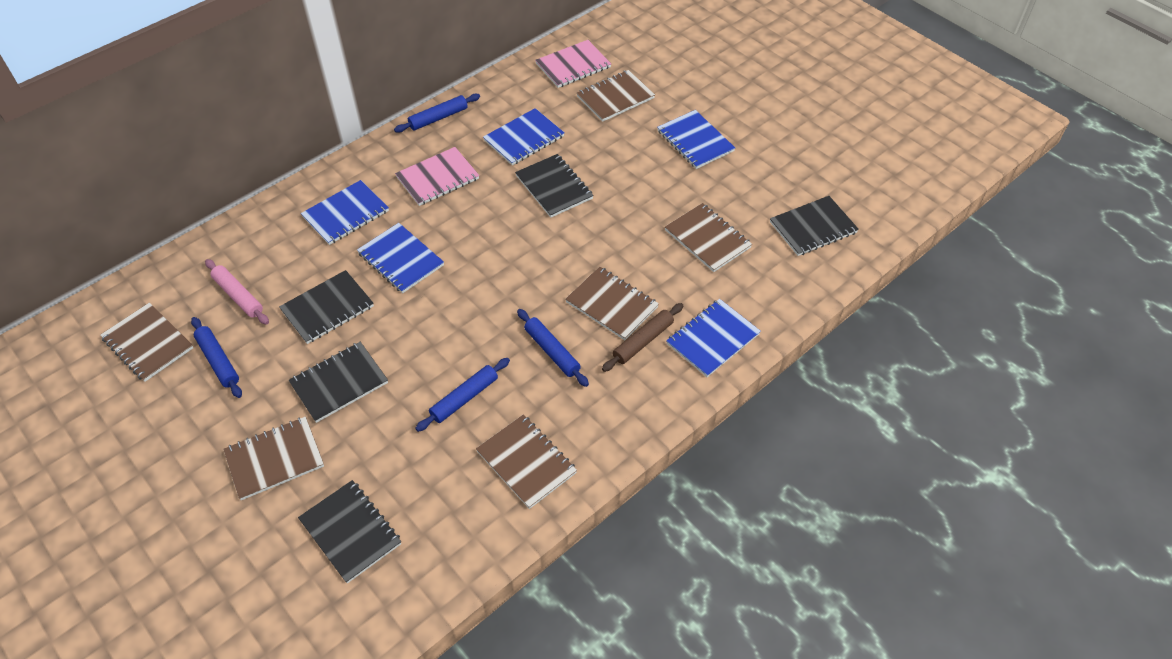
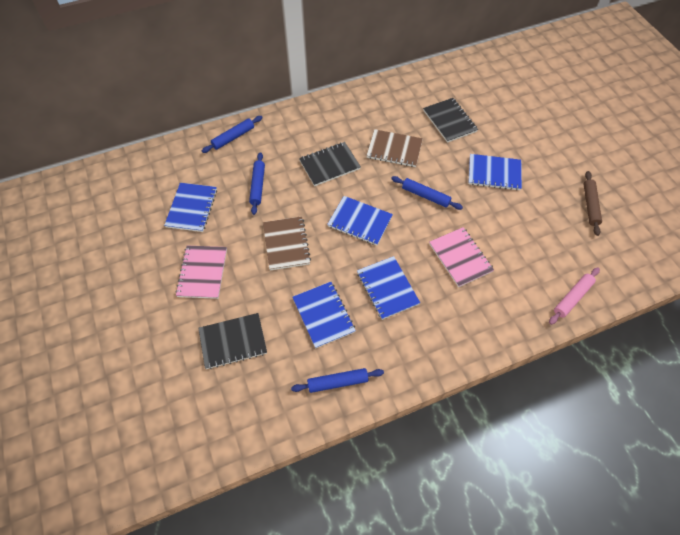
black notebook: [279,270,374,344] [289,342,388,423] [298,480,401,583] [515,154,594,218] [770,196,859,256] = 5 -> [198,313,267,369] [299,142,361,186] [423,98,478,143] = 3
brown notebook: [100,303,193,382] [223,416,324,500] [476,414,577,509] [566,266,659,340] [576,70,655,122] [665,203,752,272] = 6 -> [263,216,311,270] [366,129,423,167] = 2

